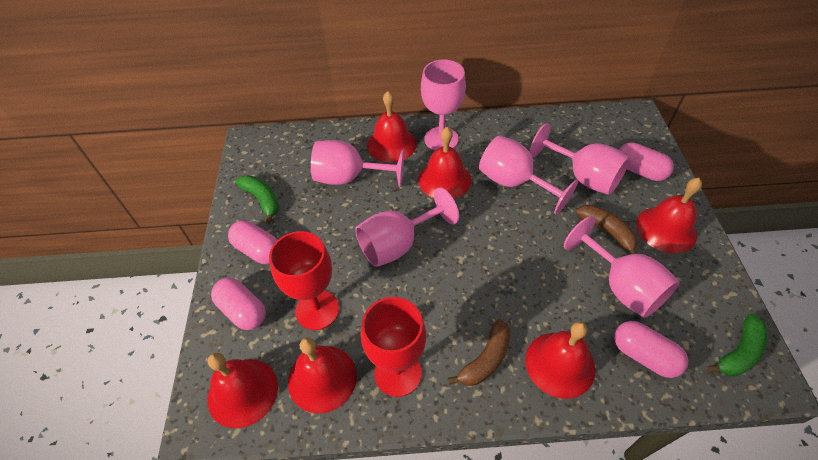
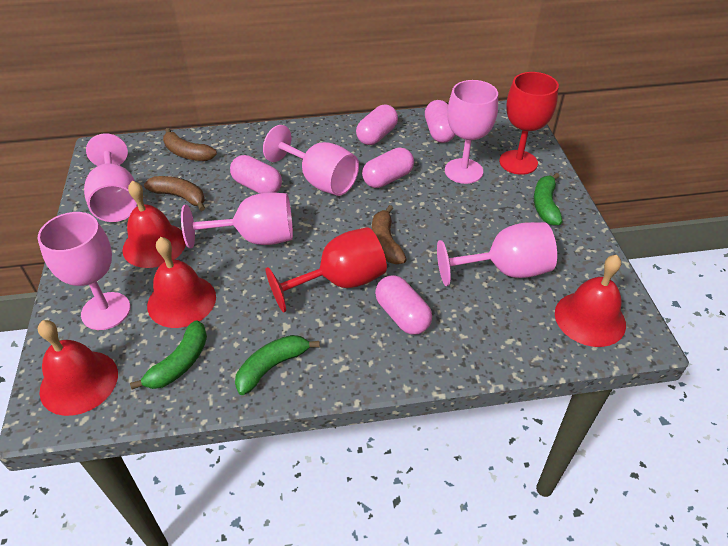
brown banana: [447,319,511,386] [575,205,638,254] = 2 -> [144,176,205,211] [163,128,217,161] [372,205,407,264] = 3
green banana: [235,175,279,224] [707,313,768,376] = 2 -> [130,320,207,390] [235,335,320,395] [534,173,562,226] = 3
pink capsule: [211,278,266,330] [228,221,278,264] [614,321,688,378] [619,142,674,181] = 4 -> [230,155,282,194] [356,105,398,145] [362,147,414,188] [375,275,432,335] [425,100,456,143] = 5
red bell: [208,353,278,428] [288,337,357,414] [367,91,417,162] [418,127,471,199] [525,321,595,399] [636,178,702,253] = 6 -> [38,320,118,416] [122,180,186,268] [147,237,216,328] [555,255,626,347] = 4

